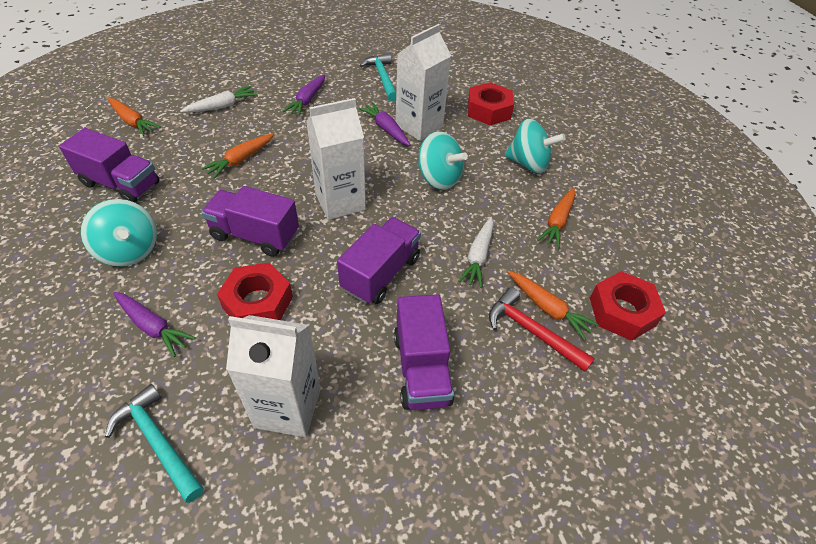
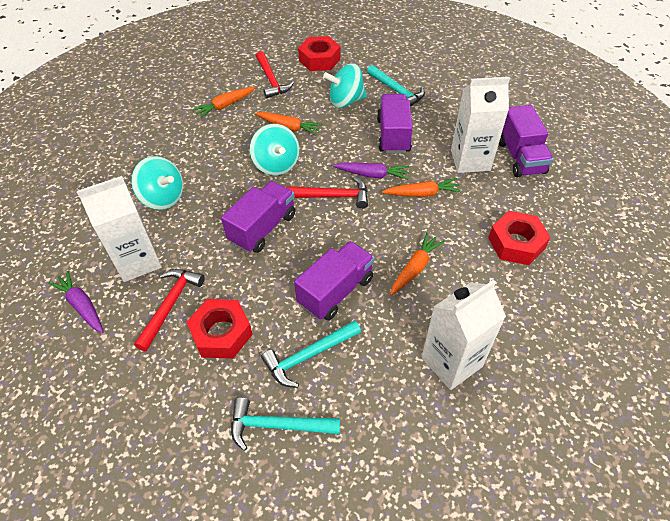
purple carrot: [113,292,196,357] [283,74,325,116] [358,102,410,146] = 3 -> [48,271,104,333] [333,163,409,180] = 2
red hammer: [489,287,595,372] = 1 -> [134,269,205,351] [256,51,294,98] [286,177,368,209] = 3
turquoise hammer: [105,384,204,503] [360,53,396,102] = 2 -> [231,398,340,451] [261,320,361,388] [367,65,425,107] = 3
white carrot: [180,86,257,113] [458,217,494,288] = 2 -> none = 0

